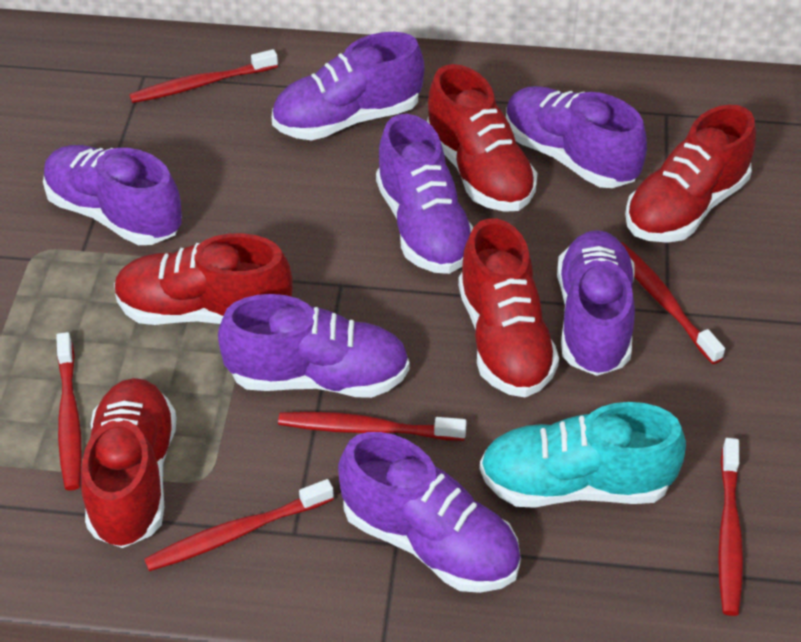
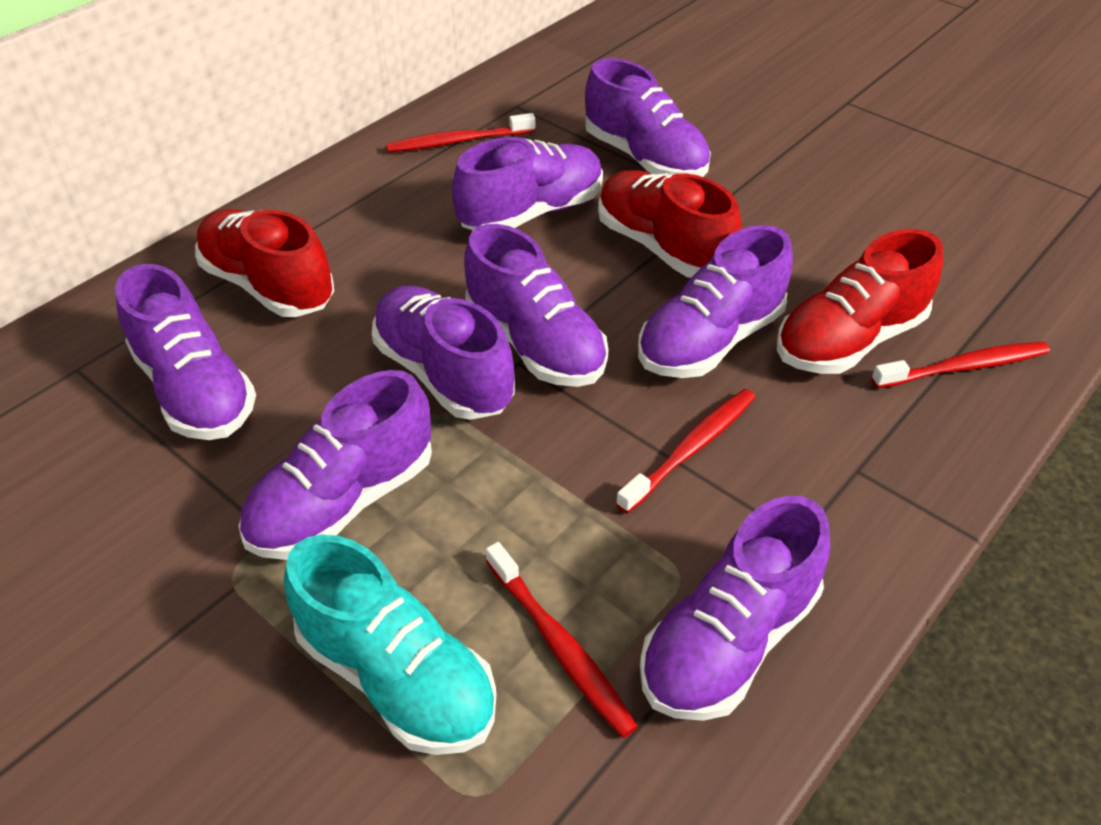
purple shoe: [43,145,182,245] [218,294,410,398] [272,32,424,140] [338,432,521,593] [376,114,473,274] [506,86,647,188] [557,230,635,376] = 7 -> [115,264,256,440] [239,370,432,560] [372,286,515,420] [452,137,603,230] [464,224,609,387] [585,58,711,177] [638,225,793,378] [640,496,830,721] = 8
red shoe: [81,378,177,548] [114,233,292,325] [427,64,537,212] [458,218,559,397] [625,105,756,243] = 5 -> [195,209,334,317] [598,170,742,278] [777,229,943,374] = 3
red toothbrush: [56,332,82,491] [129,49,278,103] [144,479,334,571] [278,412,467,441] [621,242,725,364] [718,438,743,616] = 6 -> [386,113,535,152] [486,542,638,738] [616,389,755,514] [871,342,1050,388] = 4

